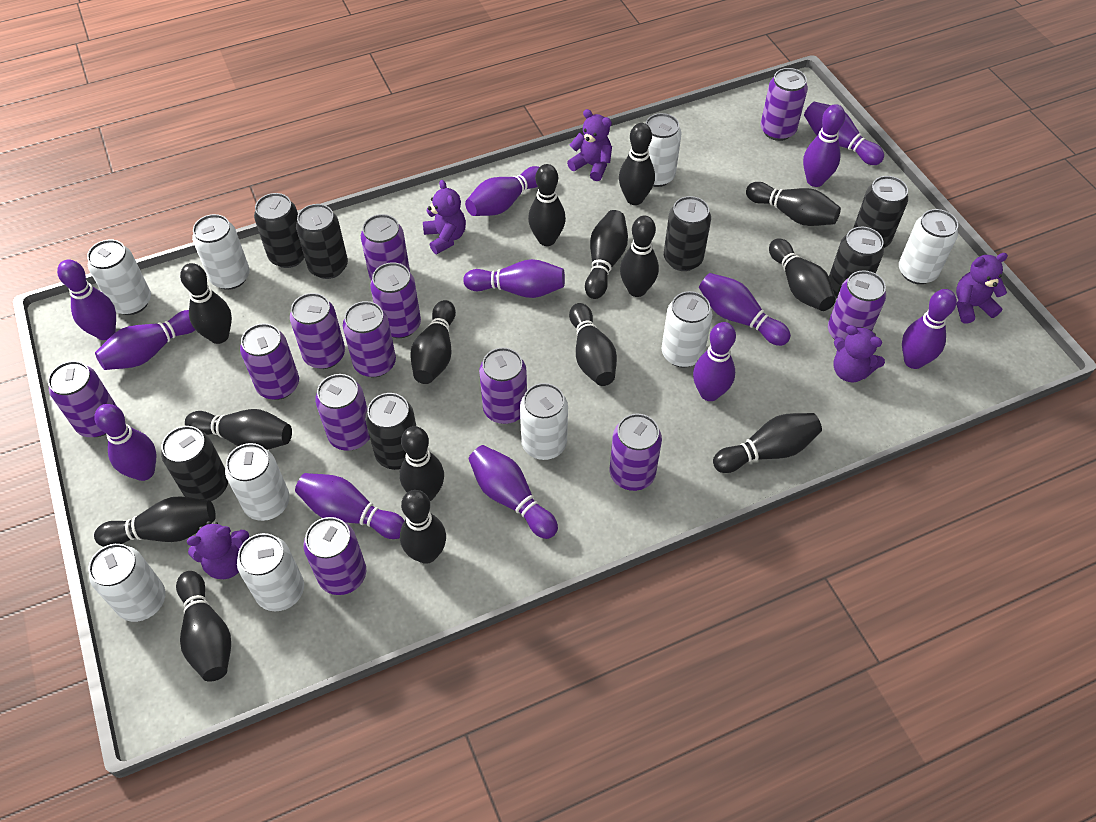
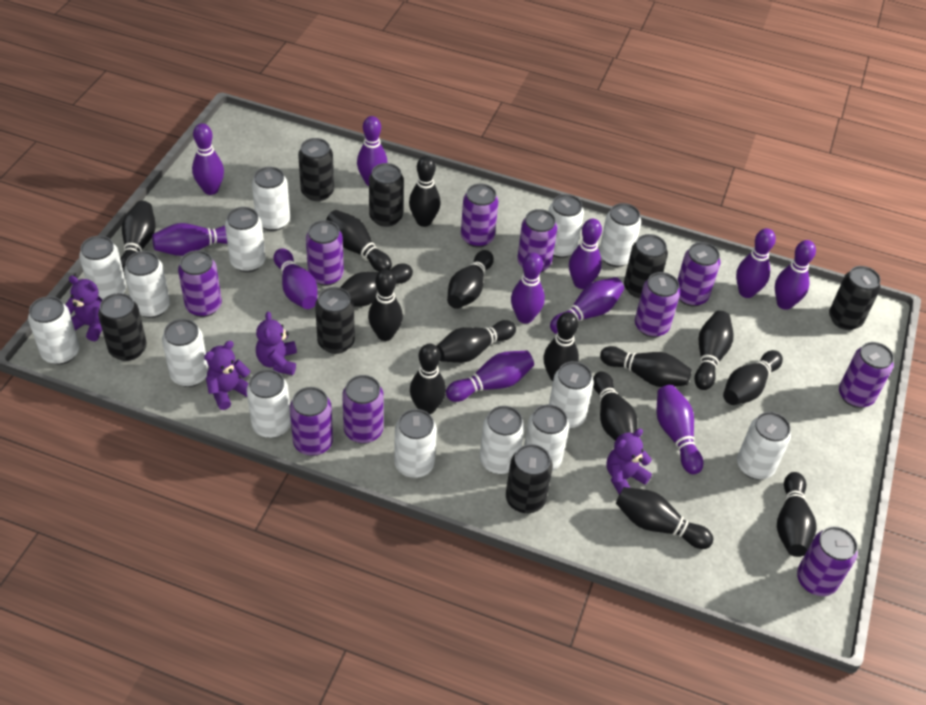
purple bowling pin: [57,259,116,340] [94,404,156,481] [95,310,195,370] [295,473,404,539] [463,259,565,298] [465,166,539,216] [469,445,558,539] [693,322,736,401] [699,273,791,346] [803,104,845,187] [804,102,884,165] [902,289,957,369] = 12 -> [152,223,227,256] [192,123,224,195] [274,248,317,309] [357,116,388,186] [446,351,534,402] [511,253,545,323] [550,277,624,334] [569,219,602,289] [657,385,703,474] [736,228,776,298] [775,240,816,310] = 11
purple can: [48,361,117,437] [240,323,299,400] [290,293,345,369] [304,517,366,595] [315,374,370,451] [343,301,396,377] [361,214,410,280] [370,262,421,338] [479,347,527,424] [610,414,662,491] [761,68,808,141] [828,271,886,340] = 12 -> [178,250,222,317] [290,387,333,456] [306,220,344,286] [342,375,384,444] [461,184,498,247] [517,209,557,273] [635,272,680,337] [677,242,721,307] [797,526,858,596] [839,342,894,408] = 10
purple teddy bear: [187,521,249,579] [423,180,466,254] [567,109,612,181] [833,325,885,382] [956,253,1008,323] = 5 -> [65,276,102,341] [204,341,250,410] [256,311,297,375] [606,429,652,495] = 4
white can: [87,239,151,315] [88,544,165,622] [192,214,250,290] [225,443,290,521] [237,533,304,611] [520,383,568,460] [646,113,681,187] [661,291,712,367] [899,209,958,284] = 9 -> [28,296,80,365] [79,236,126,300] [124,251,170,318] [162,319,209,387] [225,207,266,272] [247,369,291,438] [252,167,290,231] [394,409,437,478] [480,406,525,474] [524,404,569,471] [549,194,584,258] [549,361,594,429] [599,203,641,267] [737,412,791,479] = 14

